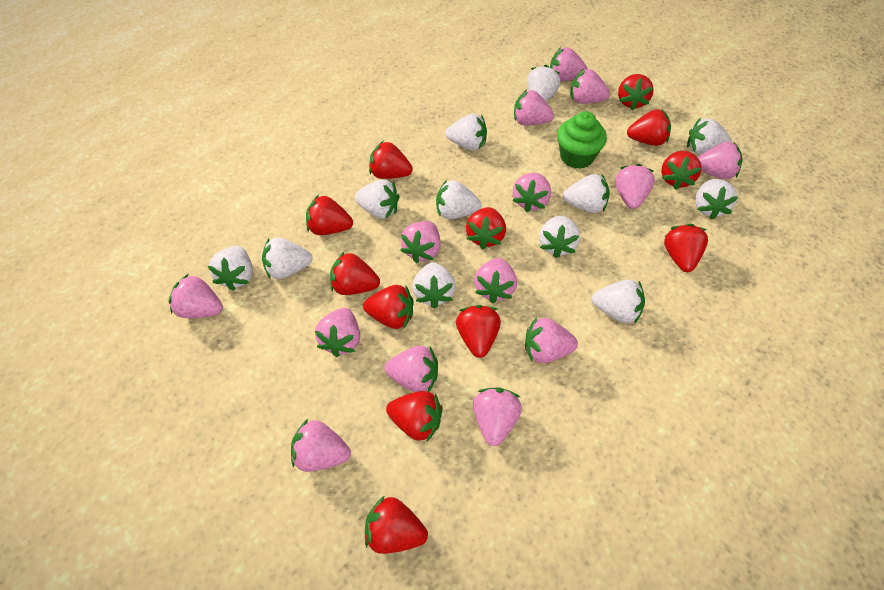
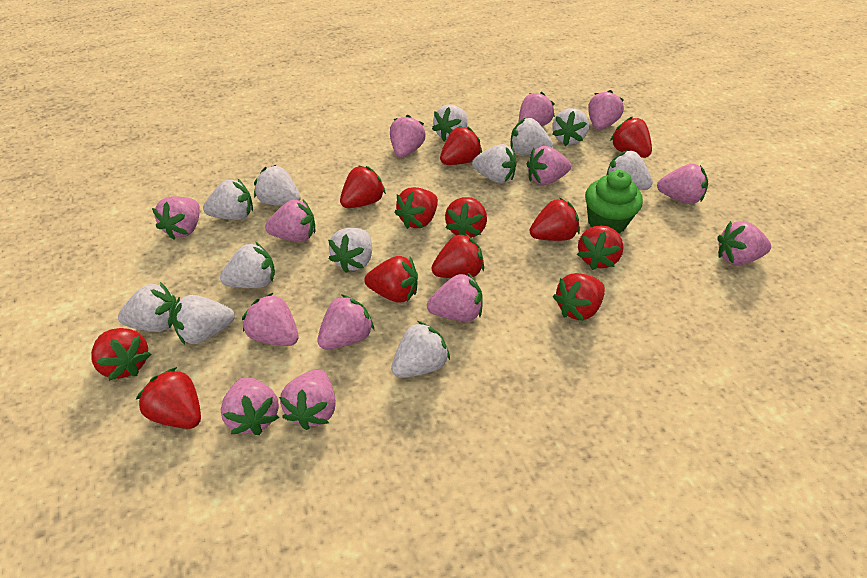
pink strawberry: [168,274,223,318] [291,419,351,472] [315,308,360,357] [384,346,438,392] [400,221,441,263] [473,388,522,446] [474,258,517,303] [512,173,551,212] [514,90,554,125] [525,317,578,363] [550,47,588,81] [570,69,610,104] [615,164,655,209] [698,142,742,179] = 14 -> [152,197,200,240] [221,377,279,435] [242,293,299,346] [265,199,315,242] [279,369,336,430] [317,294,374,350] [390,115,426,158] [427,273,483,321] [519,92,555,126] [526,146,571,185] [588,90,624,130] [657,163,708,204] [717,221,771,265] = 13

